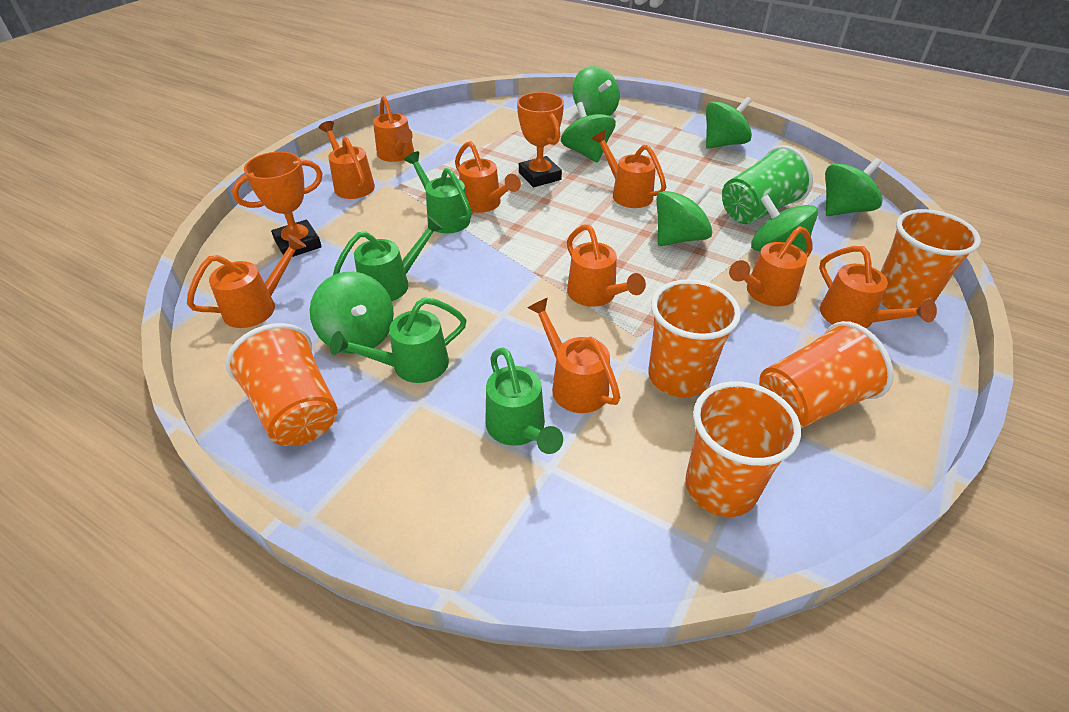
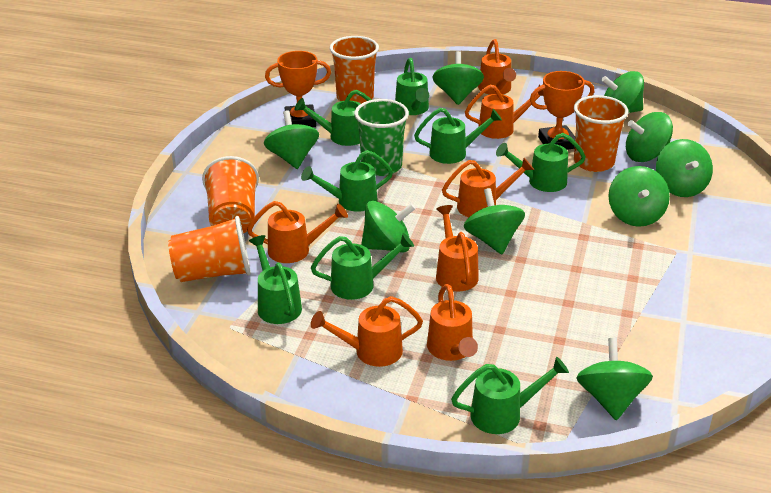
green spinning top: [310,272,394,354] [561,102,616,163] [572,66,620,116] [656,184,712,246] [706,97,752,149] [751,195,818,252] [825,158,882,216] = 7 -> [264,110,319,169] [361,201,416,253] [432,51,484,105] [463,188,525,254] [577,338,653,420] [601,71,644,113] [608,166,670,227] [626,112,673,162] [656,139,713,197] = 9
green watering can: [330,297,466,383] [333,216,444,301] [404,151,472,234] [486,348,563,454] = 4 -> [249,235,302,324] [295,90,372,146] [301,150,393,212] [311,233,414,300] [395,58,429,115] [414,108,502,164] [451,357,569,434] [496,133,586,192] = 8
orange cup: [225,323,338,446] [648,279,741,398] [685,381,801,517] [759,321,894,428] [881,209,981,309] = 5 -> [168,216,251,282] [202,156,259,233] [330,36,379,104] [574,95,628,172] = 4
orange watering can: [187,234,306,328] [319,121,375,199] [373,95,414,162] [455,141,521,213] [527,298,621,413] [567,224,646,307] [592,130,666,208] [729,226,813,307] [819,246,937,328] = 9 -> [247,201,348,263] [311,296,423,367] [427,284,478,361] [436,205,479,291] [442,158,534,217] [465,85,543,139] [478,39,516,95] = 7

